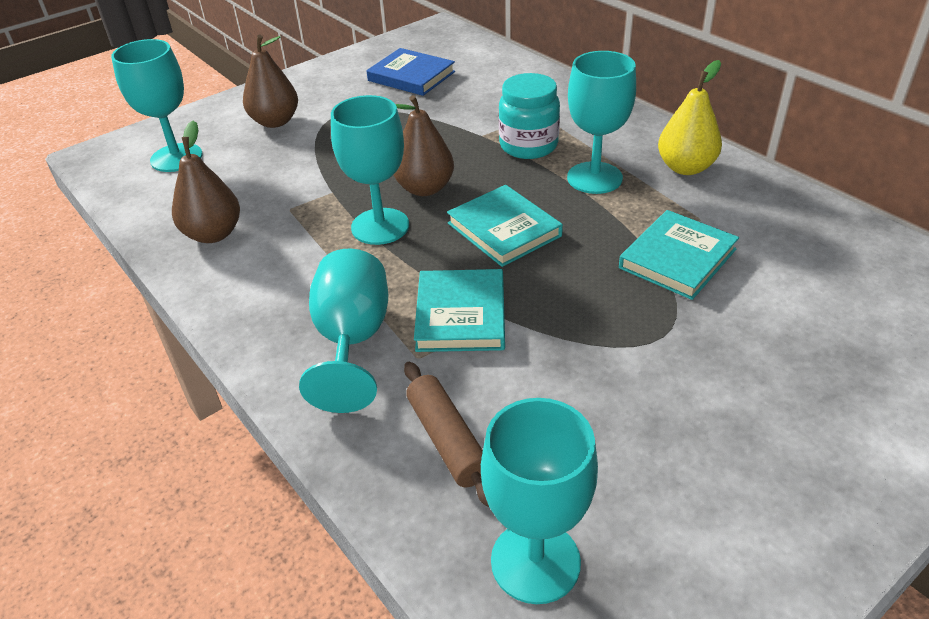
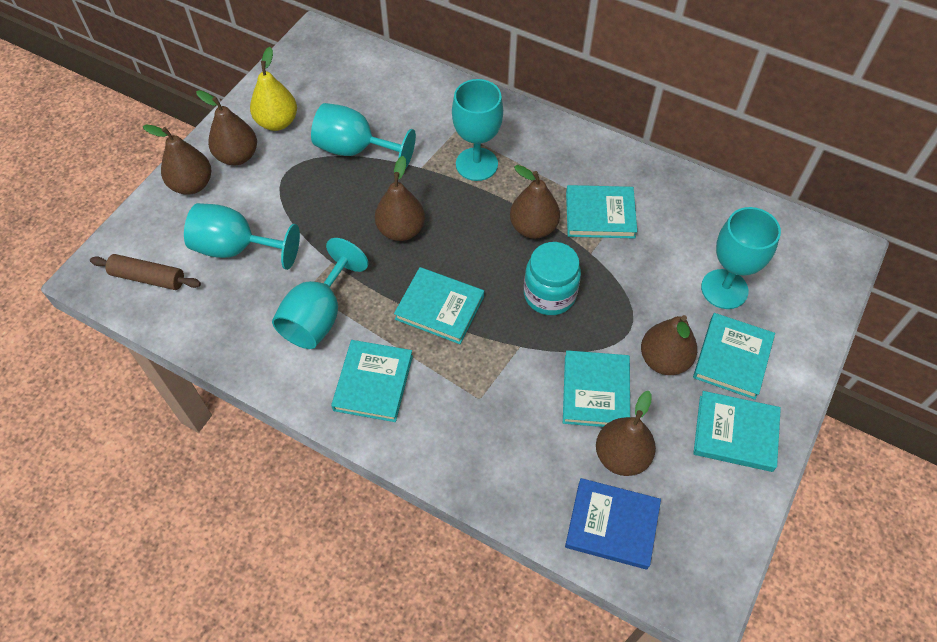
brown pear: [172,121,240,243] [243,35,298,128] [394,95,454,196] = 3 -> [143,125,211,195] [196,90,257,165] [375,156,425,241] [510,165,560,239] [596,391,656,476] [641,315,697,375] = 6
turquoise book: [414,269,505,352] [447,185,563,267] [619,210,739,300] = 3 -> [331,340,413,422] [394,267,484,344] [563,350,630,427] [566,185,637,239] [693,313,775,400] [693,391,781,472] = 6

